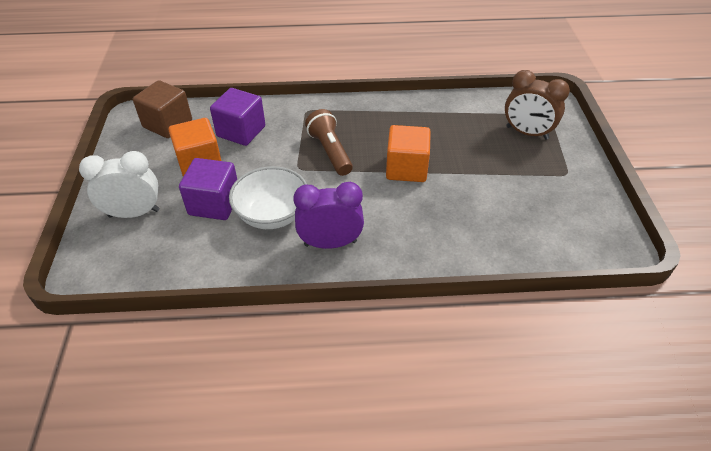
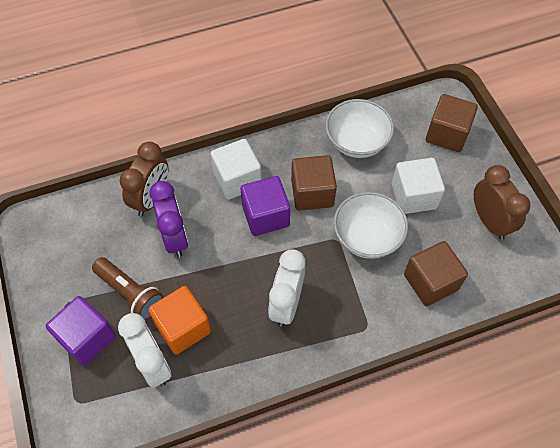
brown clock: [505,70,570,140] = 1 -> [120,142,168,216] [474,165,531,240] = 2
brown cube: [133,80,192,138] = 1 -> [291,155,337,210] [404,241,468,306] [426,94,478,152] = 3
orange cube: [169,118,222,177] [386,125,431,182] = 2 -> [148,286,211,355] = 1
white bowl: [229,166,307,229] = 1 -> [326,99,394,158] [334,192,408,259] = 2
white clock: [79,151,159,218] = 1 -> [118,313,172,388] [268,249,305,327] = 2
white cube: none = 0 -> [210,139,262,200] [392,158,445,214] = 2

